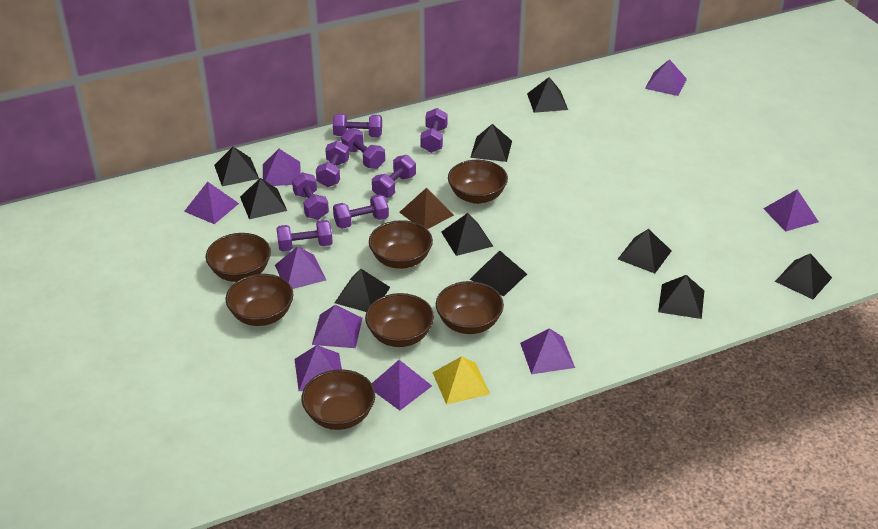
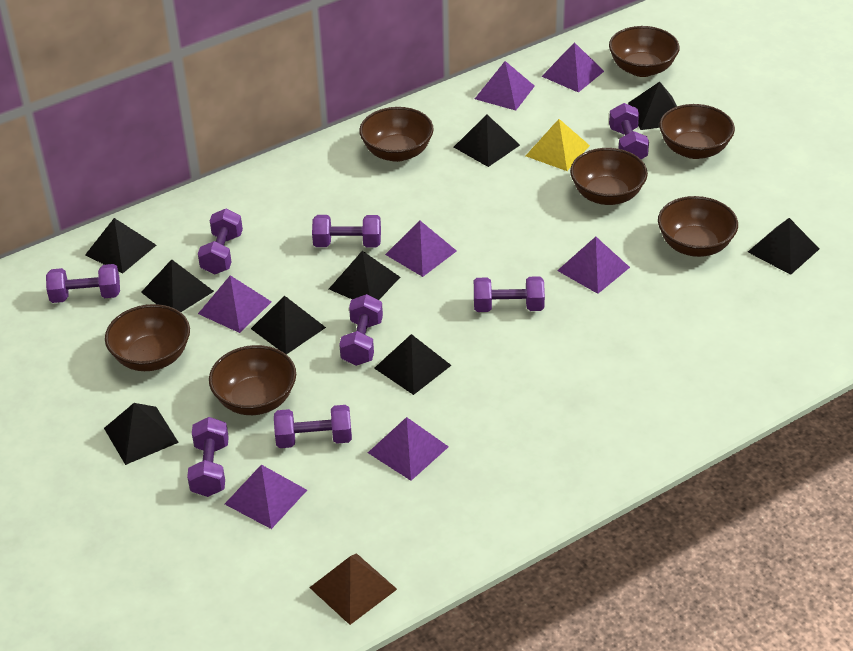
black pyramid: [214,147,259,186] [240,178,287,219] [334,269,390,312] [441,213,493,256] [470,124,512,162] [470,250,527,296] [527,77,568,113] [618,229,672,273] [658,275,704,319] [775,253,832,299] = 10 -> [85,218,156,274] [104,403,179,465] [141,259,214,312] [251,295,326,355] [329,251,400,300] [374,334,452,395] [454,114,520,167] [628,82,677,130] [748,218,819,275] = 9
purple pyramid: [184,182,239,224] [263,149,301,186] [275,246,326,289] [294,345,342,391] [312,304,363,348] [372,360,432,411] [520,328,575,374] [645,59,687,96] [763,189,819,231] = 9 -> [198,275,272,333] [225,465,307,529] [368,417,449,481] [385,221,457,277] [475,61,535,111] [541,42,604,93] [557,237,630,294] = 7

